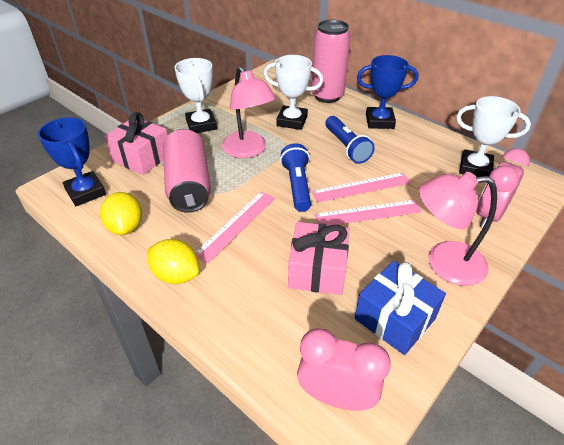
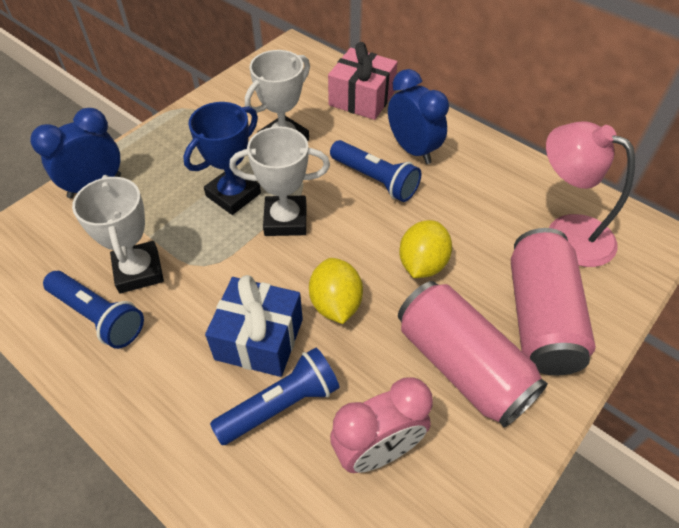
blue clock: none = 0 -> [30,108,121,198] [388,69,449,164] = 2
blue flashlight: [280,143,311,212] [325,116,375,164] = 2 -> [43,271,144,349] [210,347,340,445] [330,140,421,202] = 3
blue trophy: [38,117,106,206] [357,55,419,129] = 2 -> [183,102,261,215] = 1
pink clock: [297,328,391,411] [477,148,530,228] = 2 -> [330,377,433,473] = 1
pink gift: [104,112,168,175] [288,222,349,295] = 2 -> [328,42,397,120] = 1
pink lamp: [222,66,276,158] [419,172,497,286] = 2 -> [546,121,635,267] = 1
pink ruler: [195,192,275,263] [312,172,411,202] [315,200,422,225] = 3 -> none = 0

